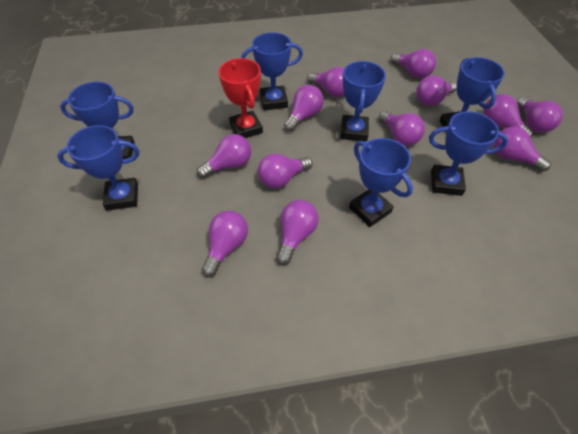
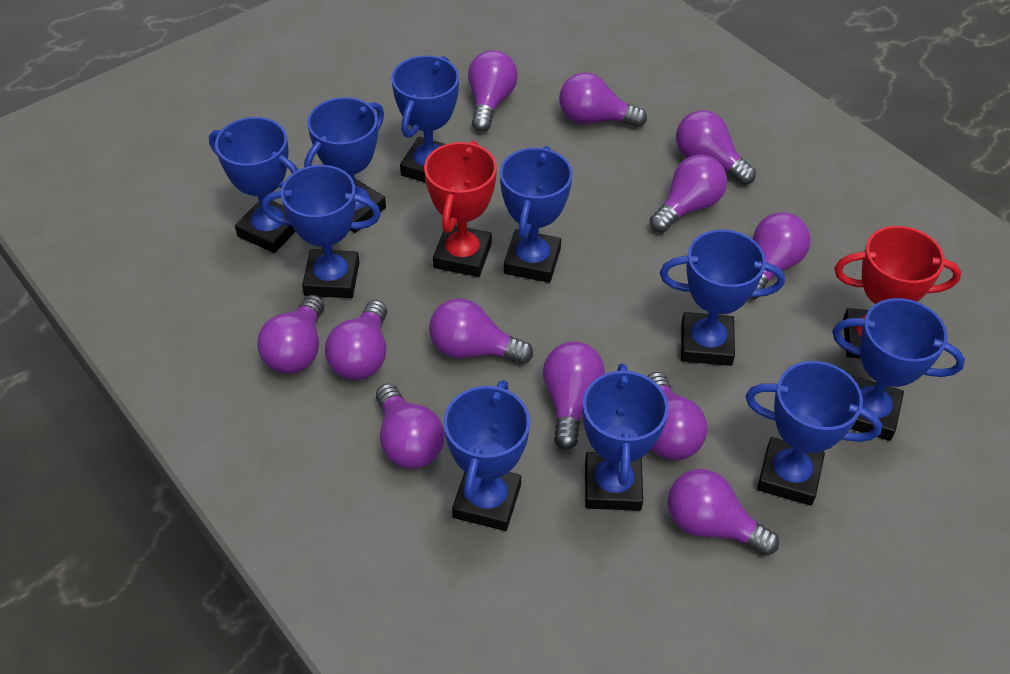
blue trophy: [57,125,140,211] [60,82,135,159] [241,32,303,111] [340,61,386,142] [349,138,413,227] [429,111,508,196] [439,57,505,132] = 7 -> [209,117,299,253] [262,165,381,298] [304,97,386,233] [391,55,459,183] [444,380,530,531] [500,146,573,283] [582,364,669,511] [660,230,785,366] [745,361,882,506] [832,298,965,441] = 10
red trophy: [219,58,263,138] = 1 -> [424,141,497,277] [834,226,961,359] = 2

